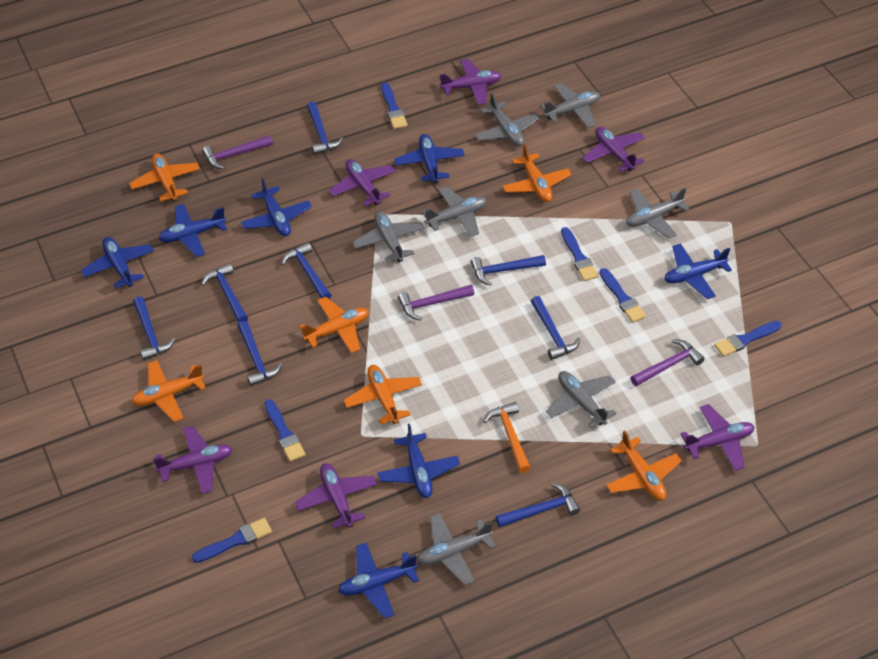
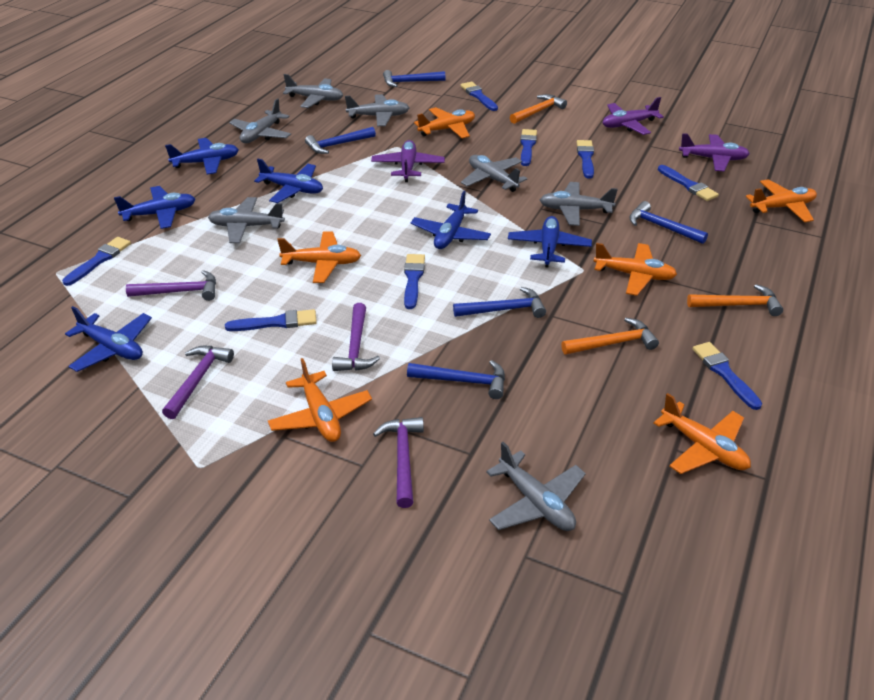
blue brush: [192,518,272,563] [264,399,306,462] [381,83,407,129] [561,227,598,281] [599,268,646,323] [714,321,781,357] = 6 -> [62,237,131,286] [225,309,317,331] [404,254,425,309] [460,82,498,111] [520,129,537,166] [577,140,594,179] [658,165,719,201] [693,342,762,410] = 8
blue hammer: [133,296,175,360] [201,263,248,323] [237,321,282,386] [281,242,331,299] [307,101,343,155] [471,255,546,286] [496,483,580,528] [531,296,580,360] = 8 -> [305,127,376,154] [383,70,446,87] [407,360,505,399] [453,287,546,318] [629,201,708,244] = 5
blue plane: [81,237,154,288] [159,204,227,257] [241,178,312,236] [338,543,419,619] [377,424,460,498] [394,134,465,184] [664,244,732,299] = 7 -> [65,306,152,372] [114,186,195,229] [165,138,239,175] [254,159,323,203] [410,191,491,249] [508,216,592,268] = 6
orange hammer: [483,402,530,473] = 1 -> [510,94,567,124] [561,318,659,355] [687,284,783,316] = 3
purple hammer: [202,135,273,169] [398,285,474,321] [631,340,705,386] = 3 -> [126,270,216,301] [162,346,234,419] [332,303,380,371] [373,417,424,508] = 4
purple plane: [153,426,232,494] [295,463,377,529] [329,159,396,206] [439,59,502,105] [583,126,645,172] [680,404,755,471] = 6 -> [371,140,445,182] [603,97,664,135] [679,133,750,171] = 3

